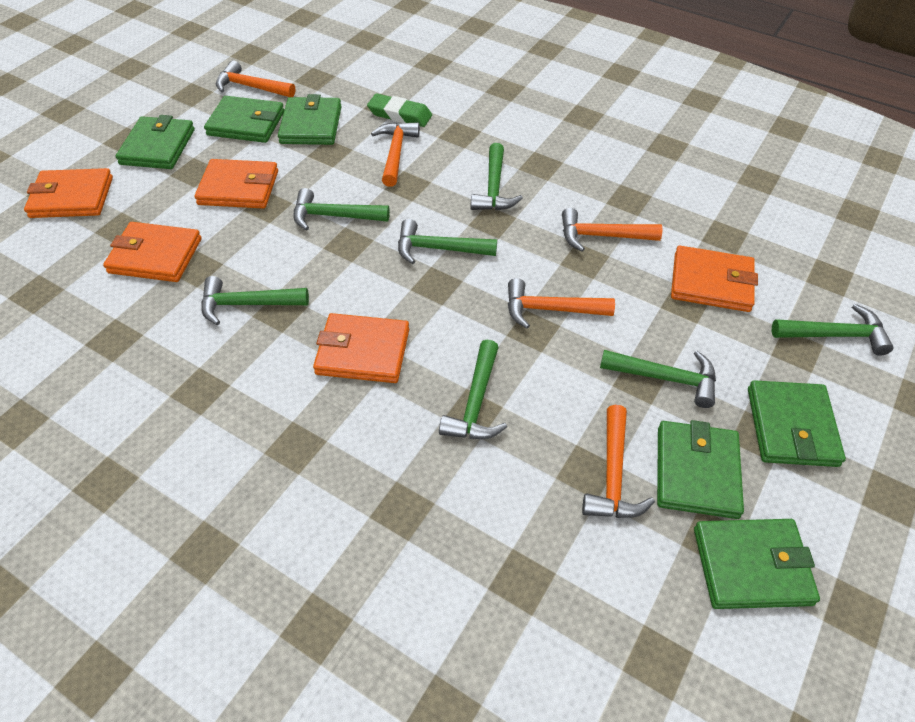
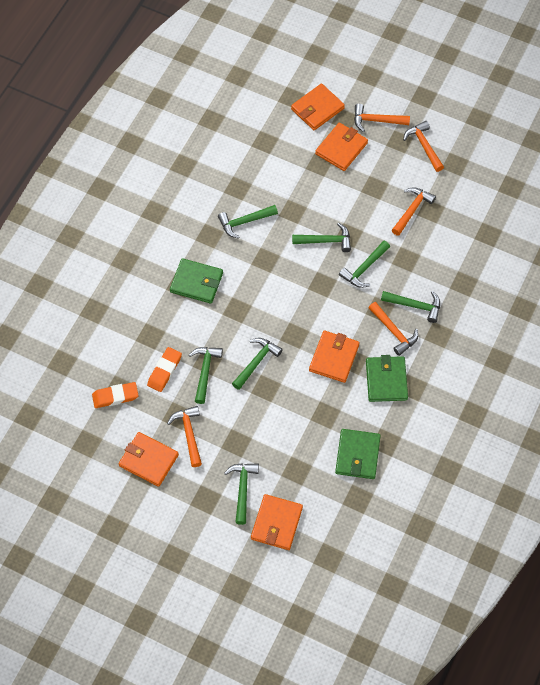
green eraser: [367,94,432,127] = 1 -> none = 0
green wallet: [116,115,195,169] [204,96,284,143] [278,94,342,145] [657,420,744,519] [694,519,820,609] [748,380,846,467] = 6 -> [170,258,223,304] [335,429,381,479] [366,355,408,402] = 3
orange eraser: none = 0 -> [92,382,138,408] [147,347,182,392] = 2

